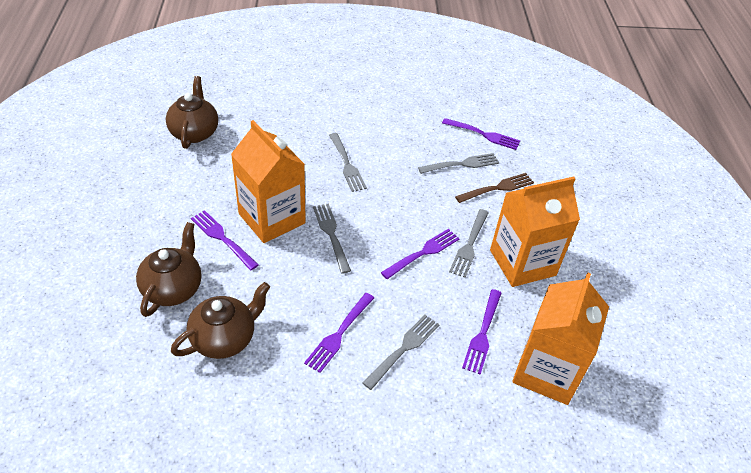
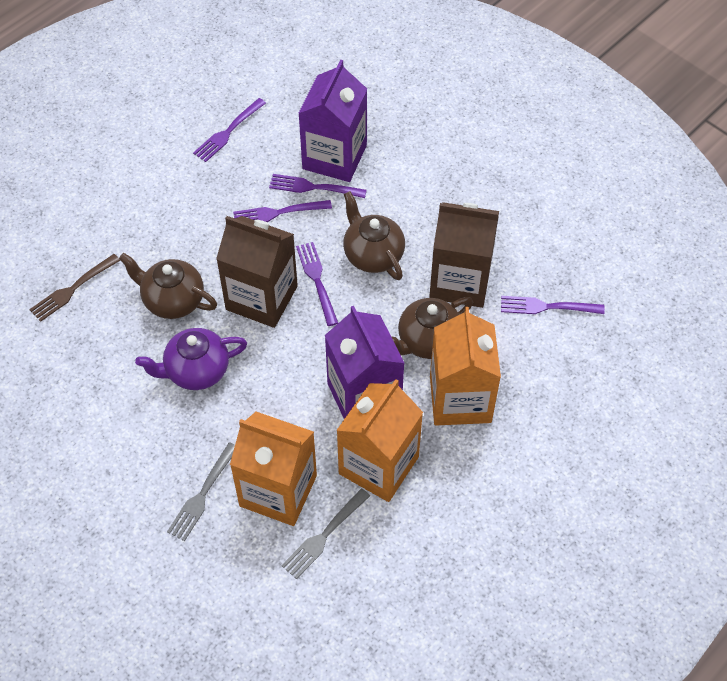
brown carton: none = 0 -> [216,216,298,328] [429,202,499,308] = 2
grey fork: [313,203,351,274] [329,133,367,192] [362,315,440,390] [418,153,499,174] [449,209,489,278] = 5 -> [167,442,235,541] [281,489,370,579] = 2
purple carton: none = 0 -> [298,59,367,182] [325,306,404,419] = 2
purple teapot: none = 0 -> [135,328,247,390] = 1

